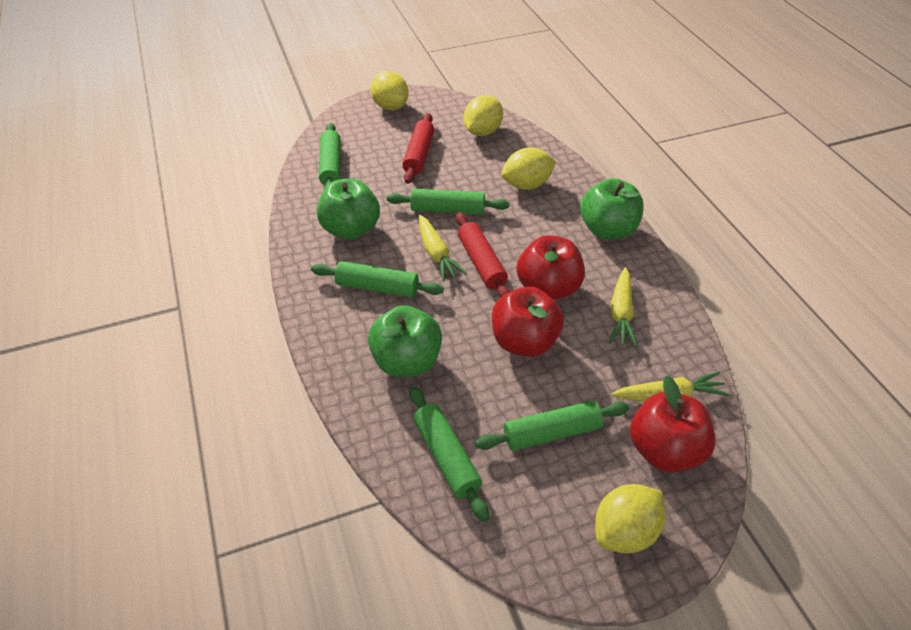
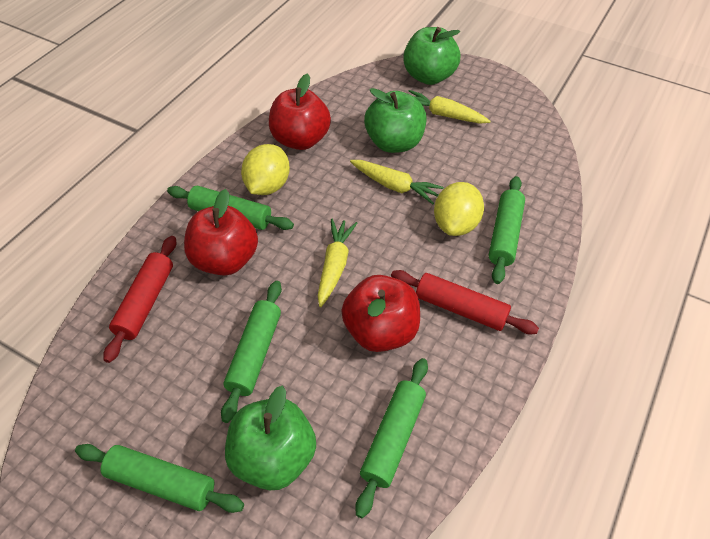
yellow lemon: [370,71,409,110] [463,95,503,136] [501,147,556,190] [595,484,666,553] = 4 -> [241,144,290,195] [434,182,484,236] = 2

